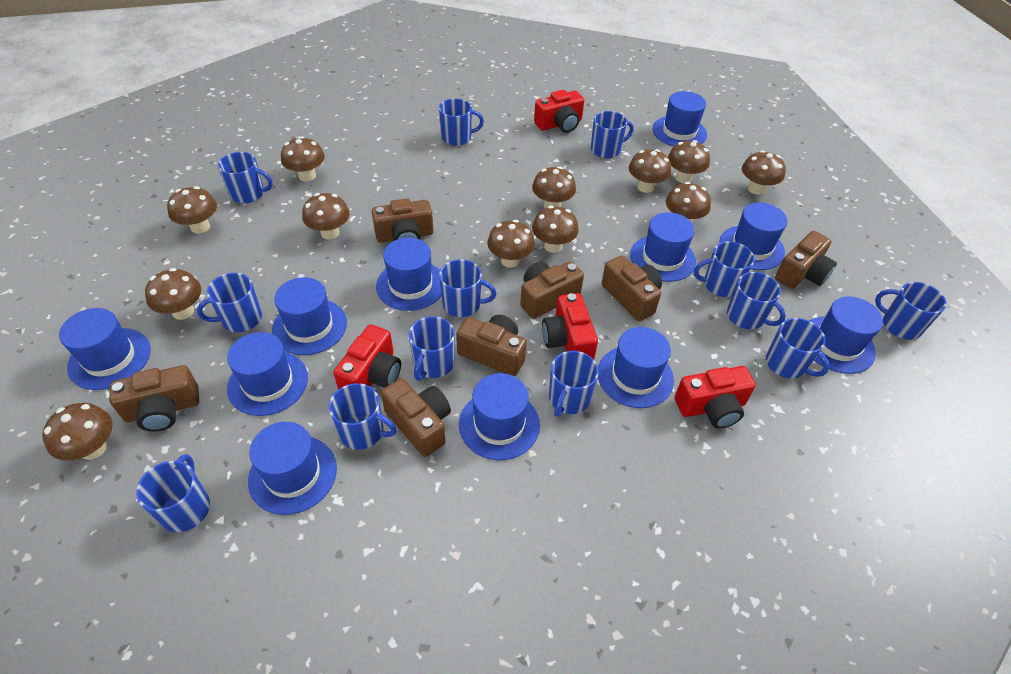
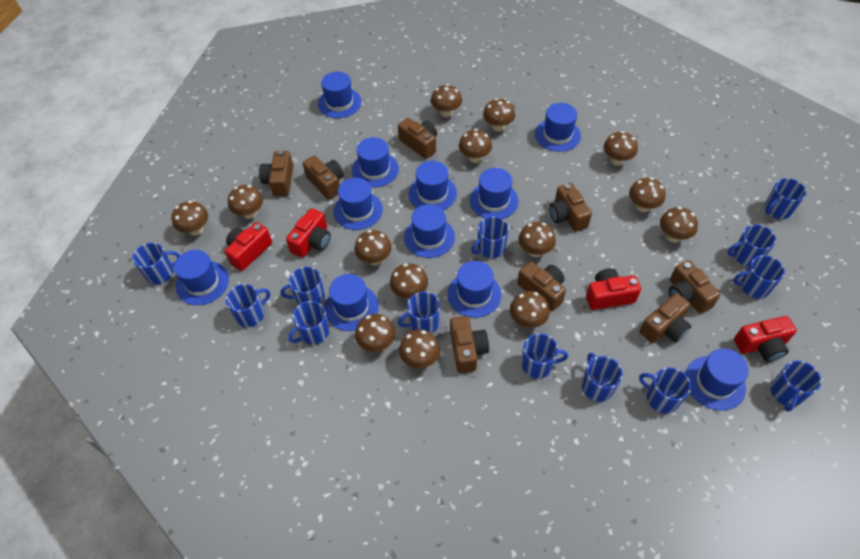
brown camera: [109,365,199,432] [372,198,433,243] [381,378,451,457] [456,315,527,376] [520,261,584,319] [602,256,662,321] [775,231,837,289] = 7 -> [259,150,293,196] [303,155,344,200] [398,118,437,159] [450,316,489,373] [517,262,566,311] [549,183,592,232] [639,293,691,343] [669,260,721,314] = 8
brown mushroom: [42,403,113,461] [145,268,201,320] [167,186,217,234] [281,136,325,182] [302,193,350,239] [487,220,535,268] [532,166,576,208] [532,206,579,253] [629,149,671,193] [666,182,711,222] [668,140,710,183] [742,150,786,195] = 12 -> [172,201,208,236] [228,185,263,219] [354,230,392,265] [355,314,395,352] [390,263,428,299] [399,329,440,368] [431,84,462,117] [459,129,492,163] [483,98,515,132] [510,291,550,328] [518,222,556,257] [603,131,638,166] [629,177,666,212] [660,207,698,242] = 14

